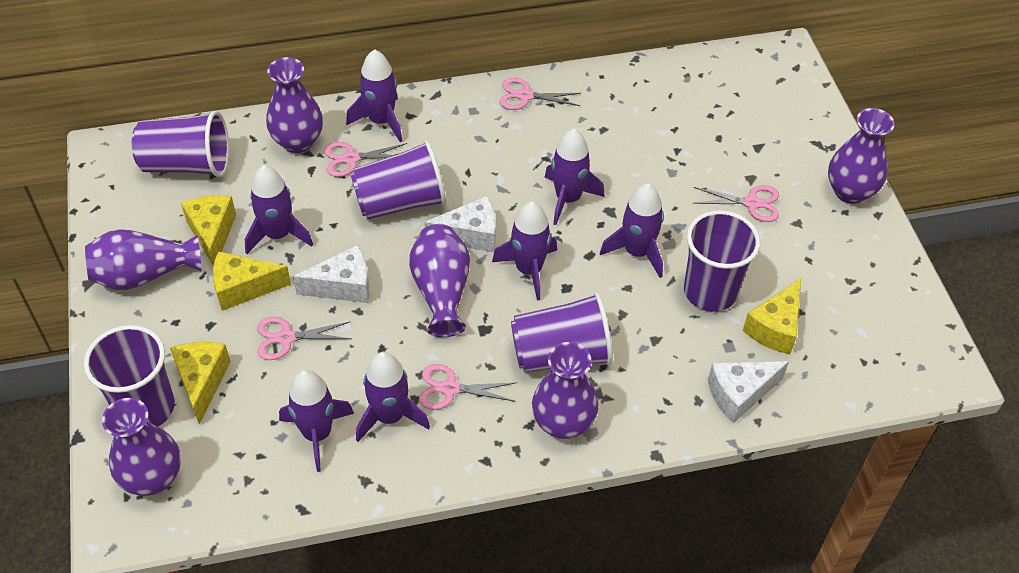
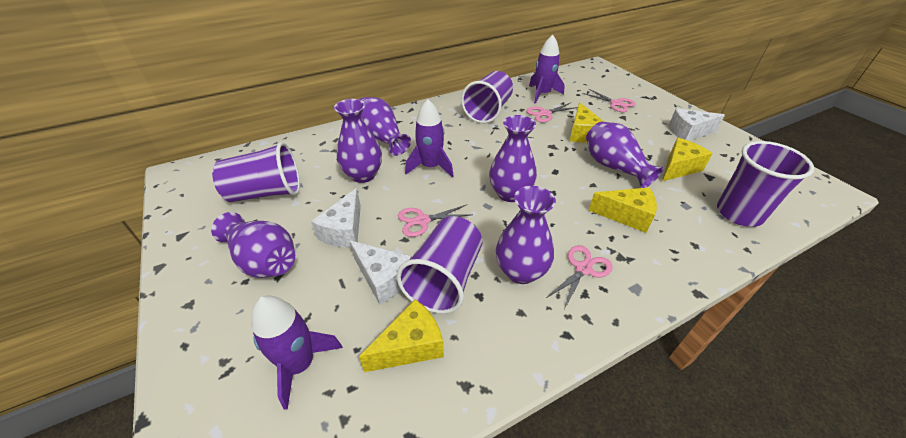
pink scissors: [257,317,351,360] [324,142,407,177] [419,364,517,410] [500,78,581,110] [693,185,779,222] = 5 -> [398,204,473,237] [526,103,578,123] [546,245,613,310] [582,89,635,112] = 4
purple cup: [84,325,175,426] [132,111,229,177] [350,140,446,219] [511,292,613,373] [684,210,760,312] = 5 -> [212,142,300,202] [397,216,483,314] [461,71,513,123] [717,141,814,227] = 4
purple rocket: [245,165,313,254] [279,370,354,472] [346,49,403,142] [356,352,430,442] [492,202,557,301] [545,129,605,225] [600,183,664,278] = 7 -> [251,296,343,410] [405,99,454,177] [529,35,565,104] = 3

